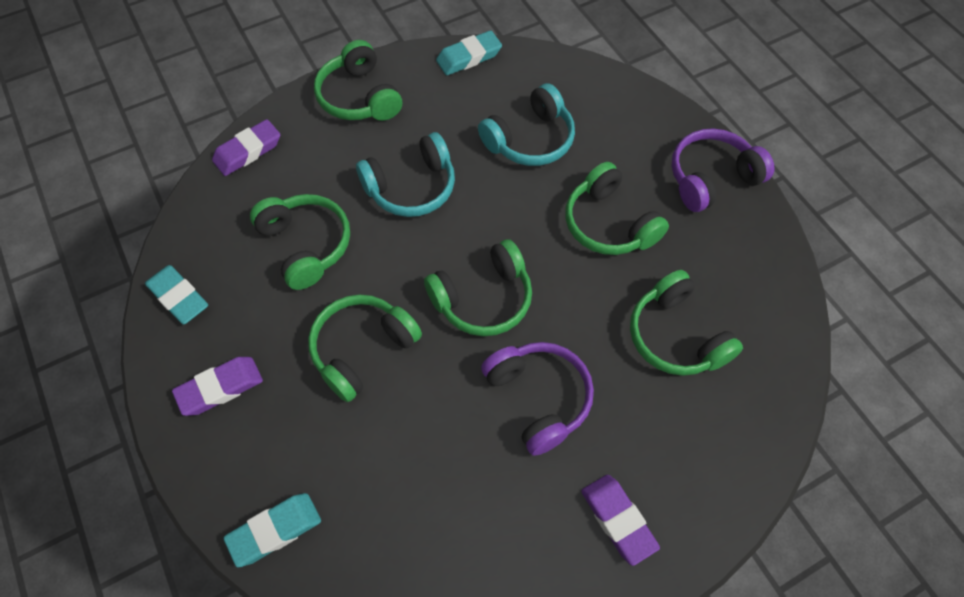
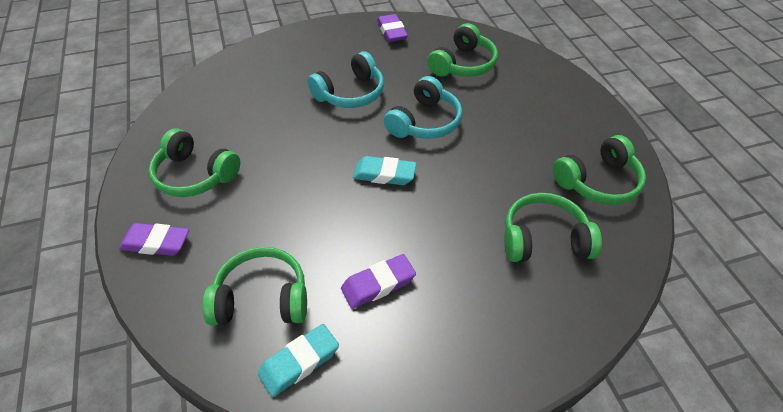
green headphones: [250,194,350,290] [308,294,422,402] [314,40,402,121] [424,239,532,336] [565,162,669,255] [630,270,743,376] = 6 -> [149,128,240,197] [203,247,307,326] [427,23,498,77] [504,193,602,262] [553,135,646,205] = 5
purple headphones: [481,342,594,456] [671,128,775,212] = 2 -> none = 0
turquoise eraser: [145,265,208,325] [224,493,321,567] [436,30,502,75] = 3 -> [258,324,339,397] [353,156,417,185] = 2

